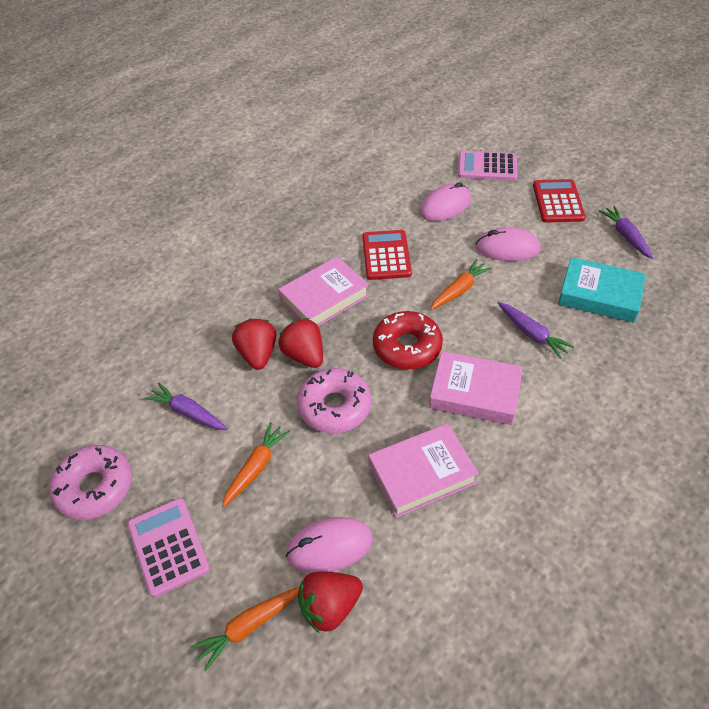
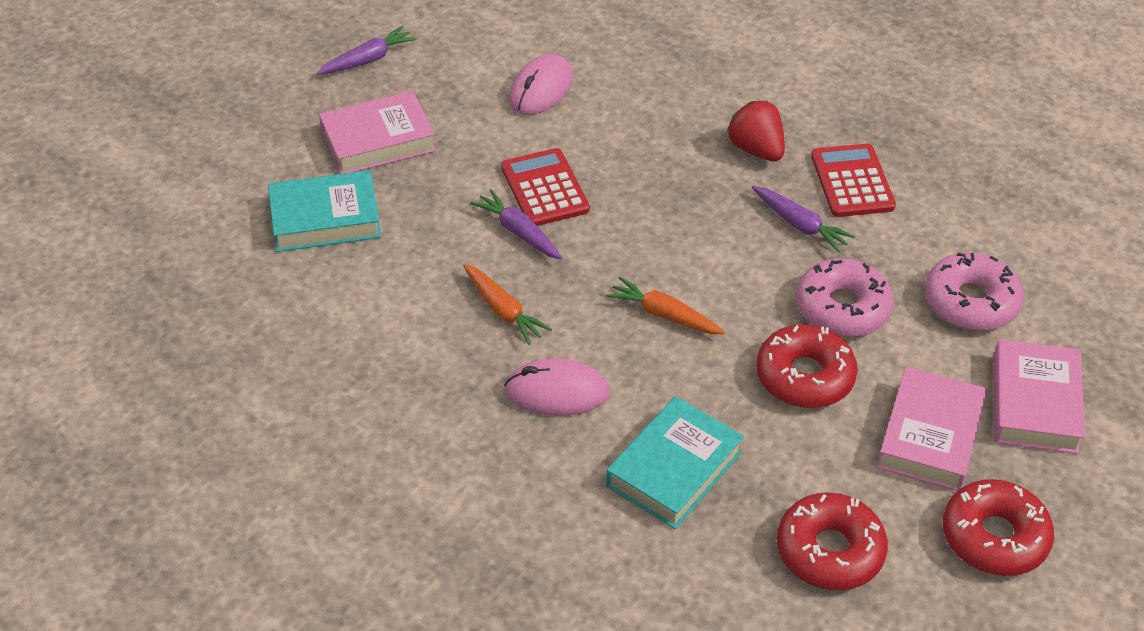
orange carrot: [191,586,300,671] [222,422,290,507] [430,259,492,310] = 3 -> [463,264,552,345] [606,277,725,334] = 2
pink calculator: [127,498,210,598] [458,151,518,181] = 2 -> none = 0
pink mouse: [286,517,373,573] [419,182,471,221] [475,227,541,261] = 3 -> [504,358,610,416] [509,54,573,115] = 2
red donut: [373,311,443,370] = 1 -> [756,324,858,408] [777,492,888,591] [943,479,1054,576] = 3
red strawberry: [232,318,277,370] [279,318,323,368] [297,572,363,633] = 3 -> [727,101,785,161] = 1
turquoise book: [558,257,646,322] = 1 -> [268,170,381,252] [606,396,744,529] = 2

